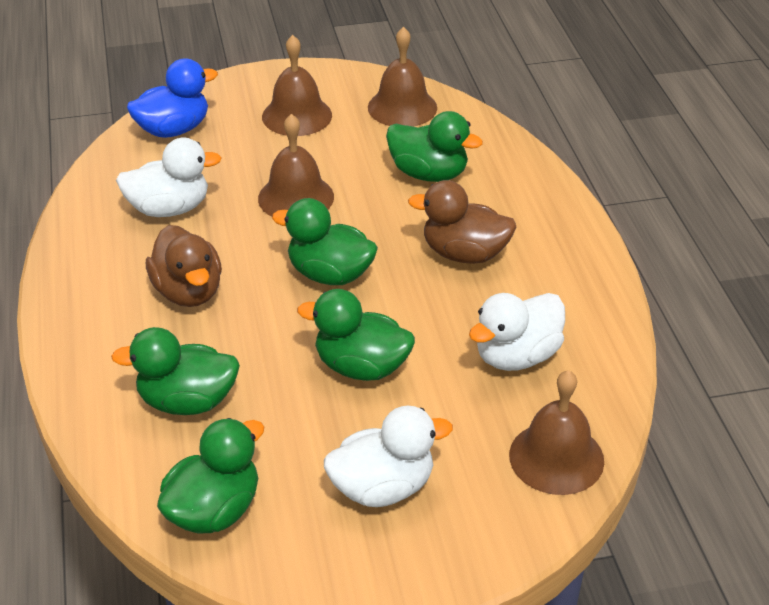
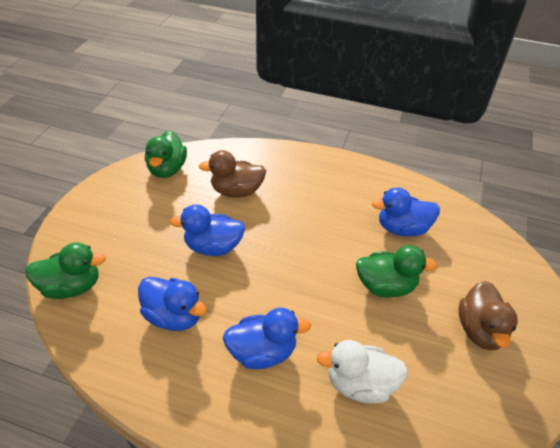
blue duck: [127,58,218,138] = 1 -> [138,277,207,331] [170,205,245,256] [223,308,311,369] [372,187,440,237] = 4
brown bell: [258,114,334,217] [262,35,332,136] [368,27,437,127] [509,370,604,495] = 4 -> none = 0
green duck: [111,327,240,415] [157,418,264,533] [272,198,378,285] [297,289,415,381] [386,111,483,182] = 5 -> [25,243,106,299] [145,131,187,178] [356,245,437,298] = 3
white duck: [116,138,221,217] [324,406,453,507] [469,293,565,371] = 3 -> [317,340,408,404] = 1

